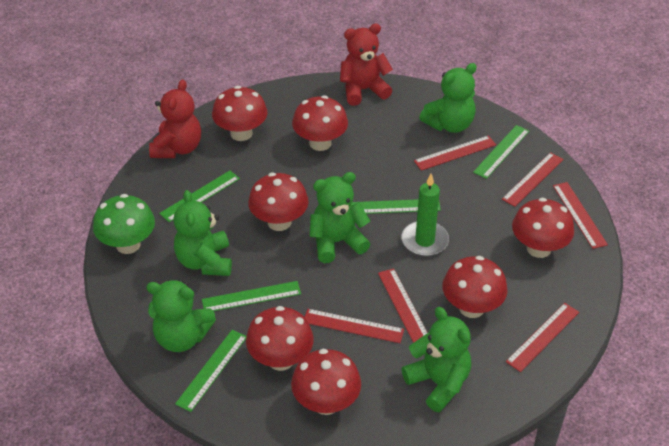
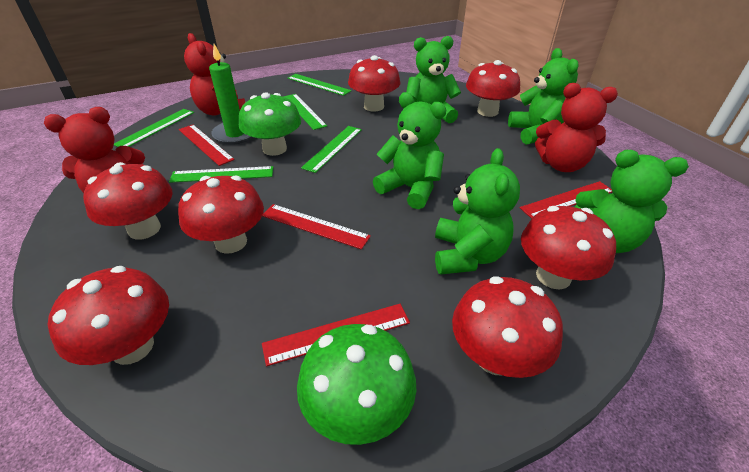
green mushroom: [93,194,155,254] = 1 -> [239,92,301,156] [297,324,416,445] = 2
red ruler: [305,309,404,343] [378,268,428,343] [414,136,496,171] [502,152,564,207] [506,303,579,372] [553,182,608,249] = 6 -> [179,125,235,166] [262,204,371,250] [262,304,410,366] [520,181,612,219] = 4
red teddy bear: [149,79,201,158] [340,24,393,106] = 2 -> [44,107,145,193] [184,33,245,116] [535,83,618,172] = 3

